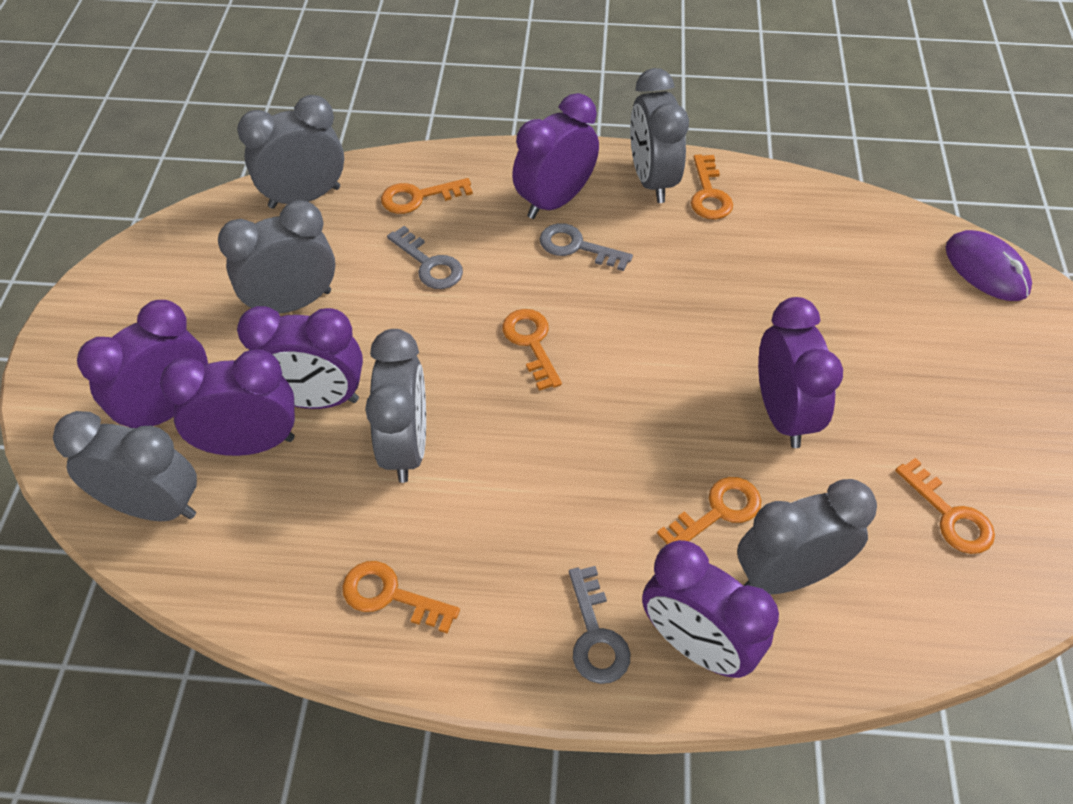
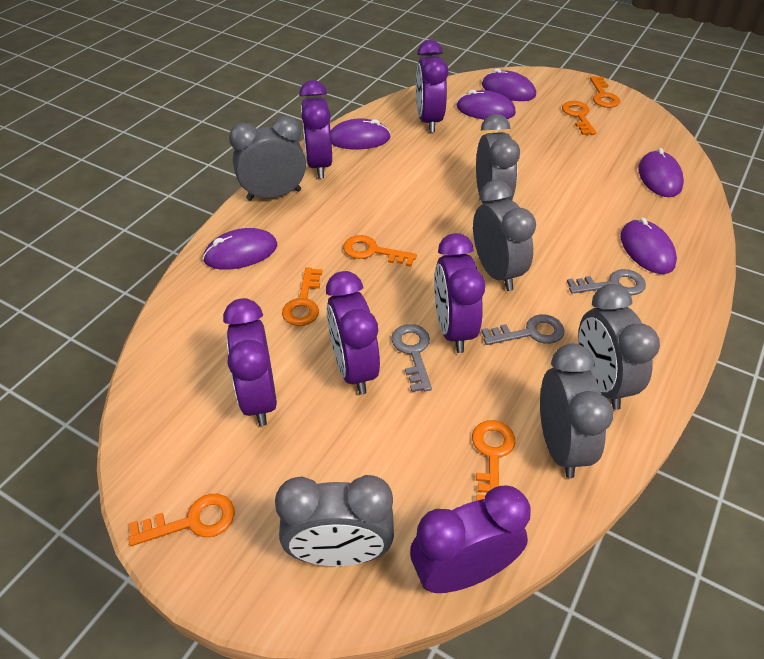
purple mouse: [945,230,1032,301] = 1 -> [203,228,278,270] [331,118,391,149] [457,90,516,120] [482,68,536,101] [620,217,677,274] [638,148,684,197] = 6

